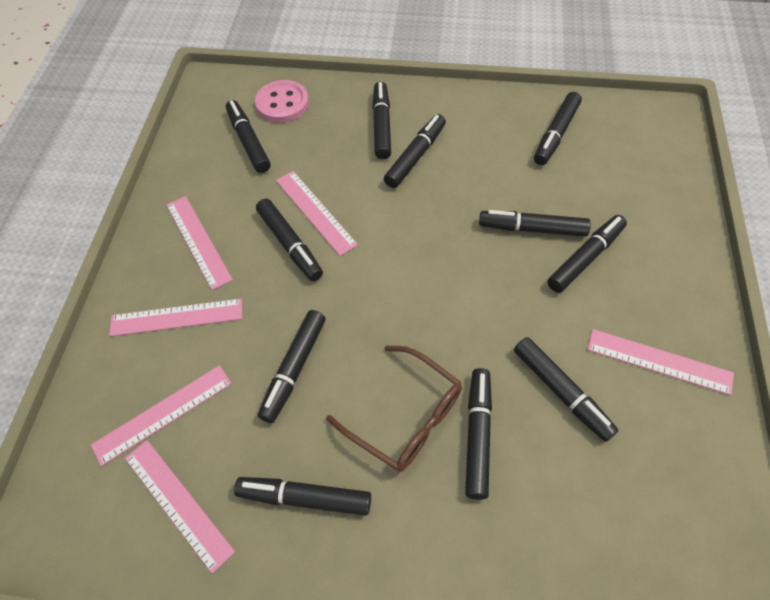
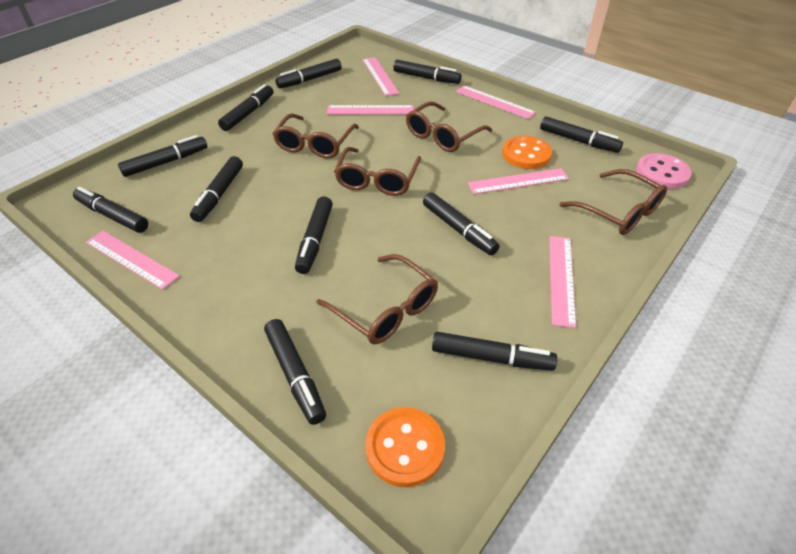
brown glasses: [326,346,462,472] = 1 -> [273,113,359,158] [317,254,438,344] [334,147,421,196] [406,102,492,152] [559,169,667,235] = 5
orange button: none = 0 -> [365,407,445,487] [502,136,552,169] = 2

